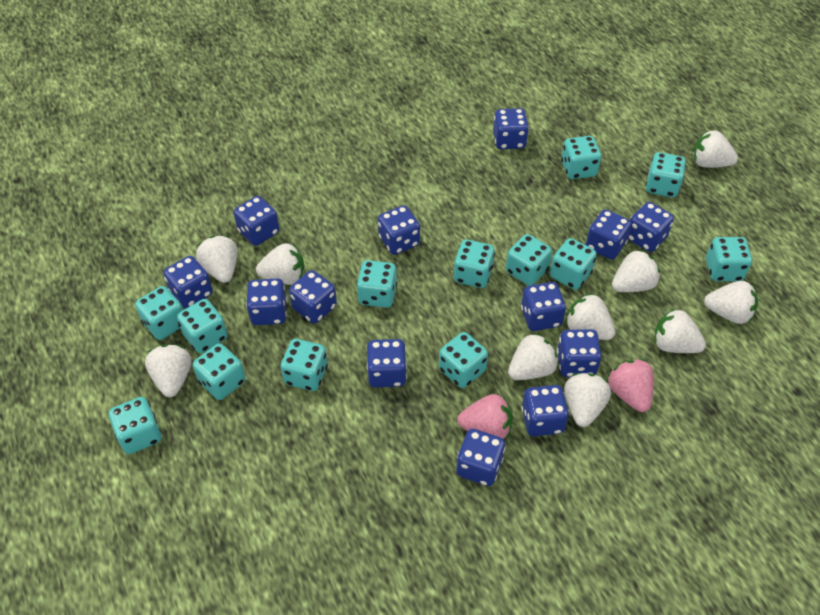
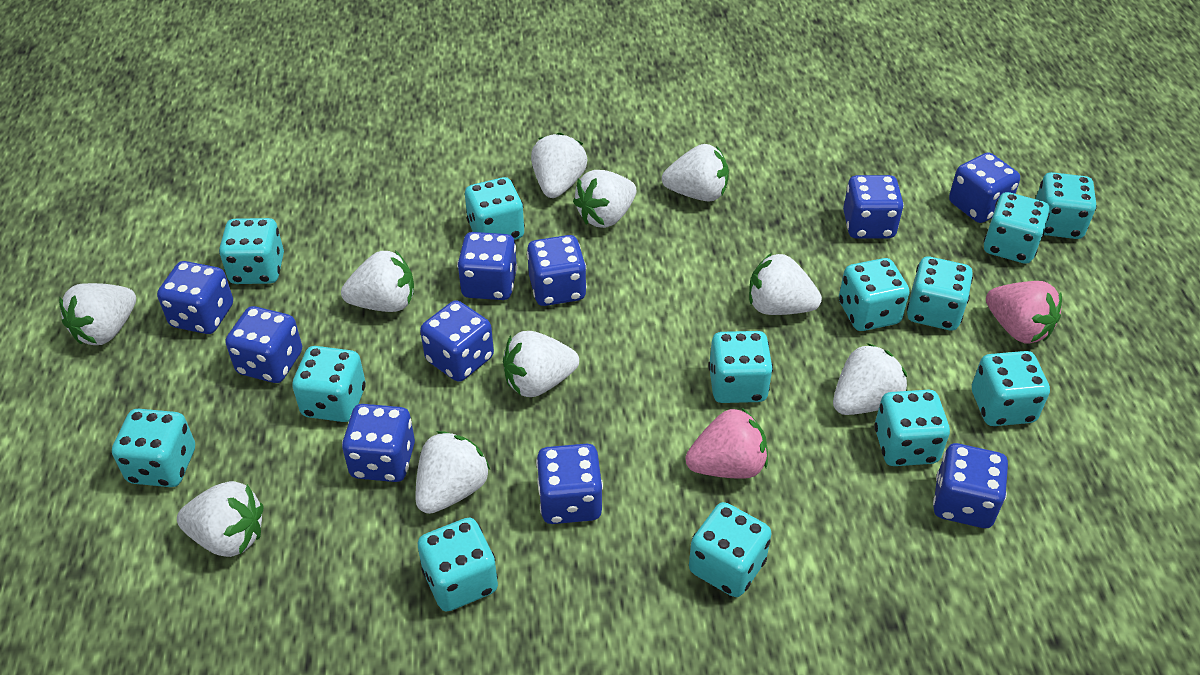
blue dice: [163,256,213,308] [234,196,279,246] [246,278,287,325] [289,270,337,324] [367,339,407,387] [378,205,420,255] [456,429,505,486] [493,108,529,150] [521,282,566,331] [521,385,569,436] [557,329,602,377] [586,209,632,260] [628,202,674,252] = 13 -> [157,261,233,334] [225,306,302,383] [342,404,415,482] [420,300,494,382] [457,232,517,300] [527,235,587,306] [536,444,603,524] [843,175,904,239] [933,443,1008,528] [949,153,1020,223] = 10

